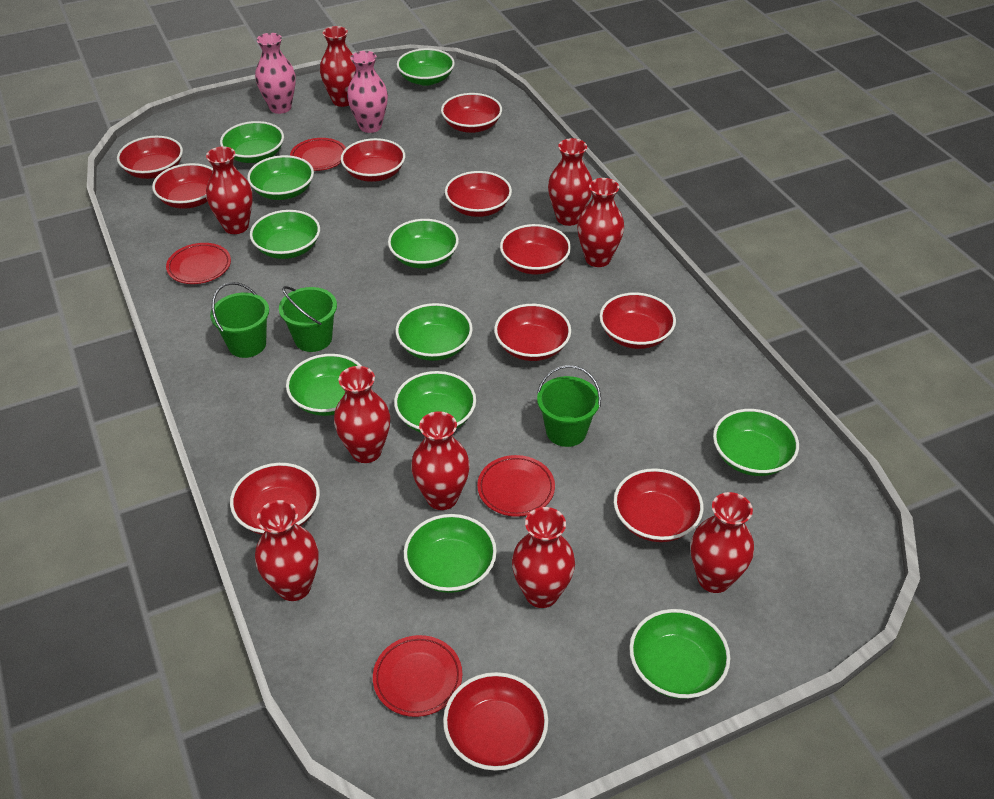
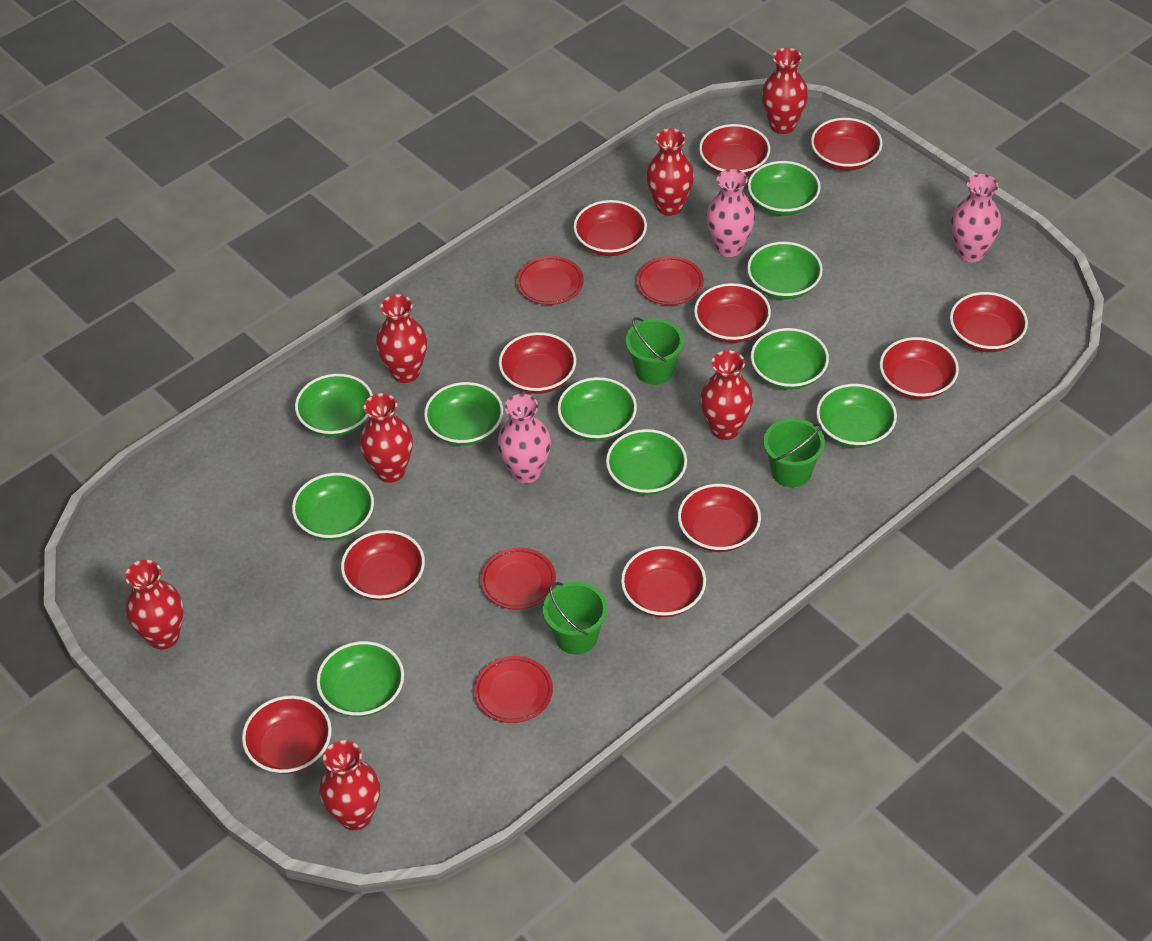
green bowl: [220,121,284,163] [247,155,314,200] [250,210,320,259] [286,354,361,416] [388,219,459,269] [394,371,476,433] [396,303,473,361] [397,48,455,86] [404,514,497,593] [629,609,730,699] [713,409,799,476] = 11 -> [292,473,374,540] [295,374,373,437] [316,641,404,717] [424,382,503,446] [557,377,637,441] [606,429,687,495] [747,242,823,300] [748,161,821,216] [751,328,829,390] [816,384,897,448] = 10
pink vase: [255,33,296,114] [347,51,388,133] = 2 -> [498,394,551,483] [706,169,755,257] [952,174,1001,262] = 3
red vase: [206,146,253,234] [255,500,319,601] [320,26,356,107] [334,366,390,463] [411,411,470,510] [512,507,575,608] [548,138,592,226] [577,178,624,267] [691,492,754,593] = 9 -> [125,560,184,650] [319,740,380,830] [360,393,413,483] [376,294,427,383] [646,128,694,216] [700,350,753,440] [762,48,808,134] = 7

